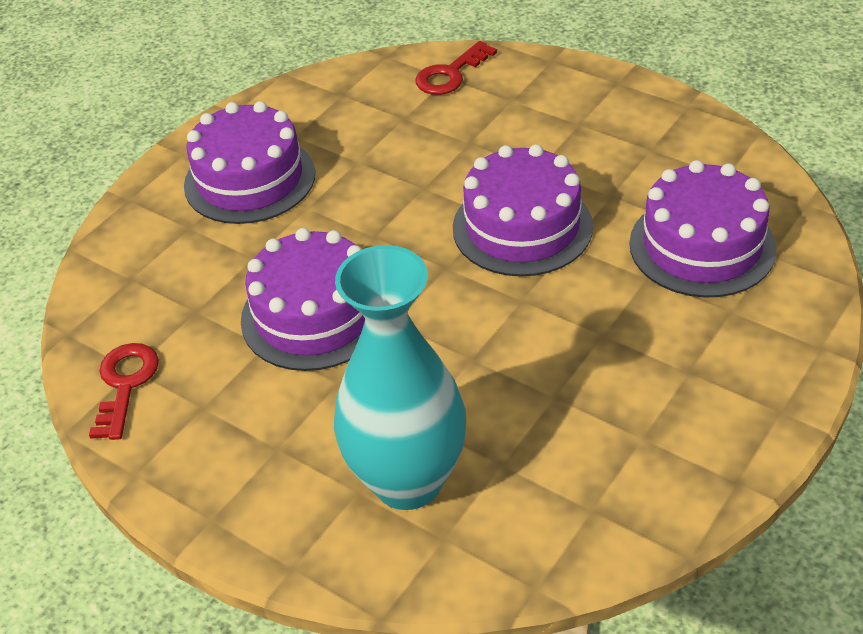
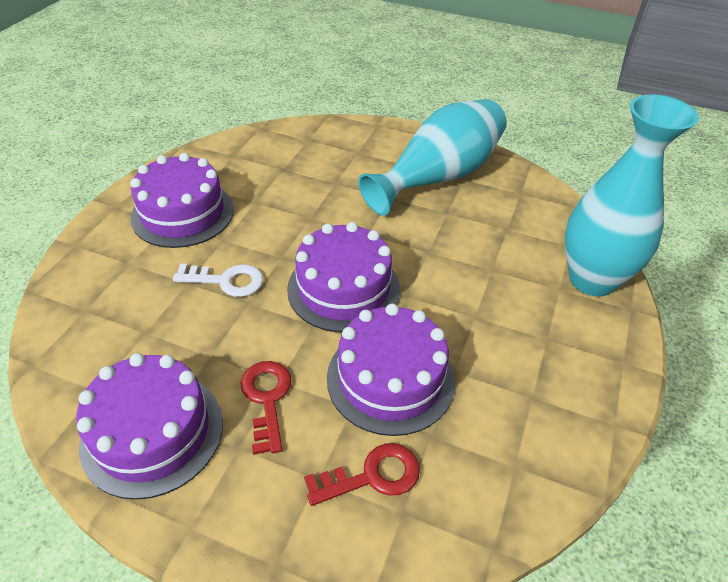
turquoise vase: [334,245,466,510] = 1 -> [358,99,507,216] [565,94,699,297] = 2
white key: none = 0 -> [173,263,263,297] = 1

